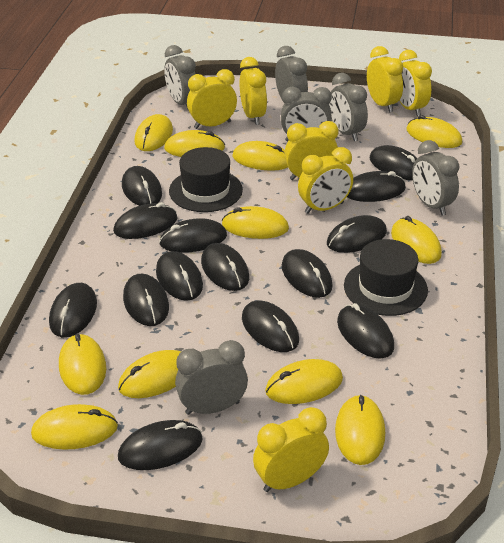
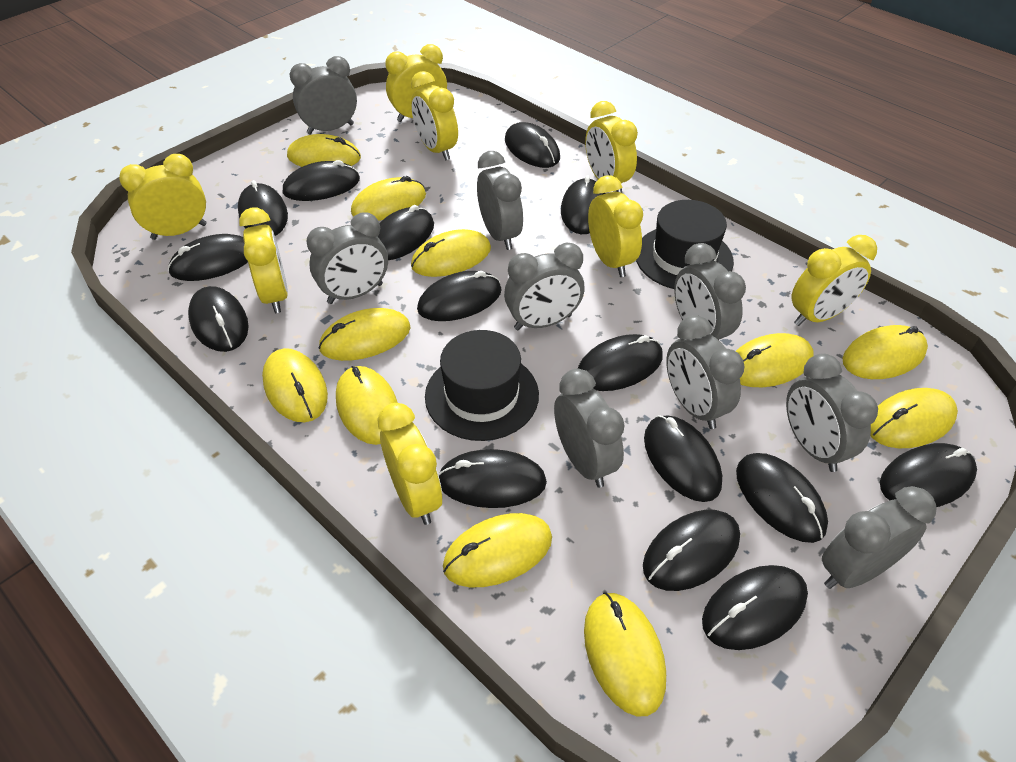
black mouse: [49,283,97,338] [113,202,178,239] [118,420,203,470] [122,166,162,206] [123,274,169,326] [156,251,203,301] [159,218,227,253] [201,243,249,291] [242,301,299,352] [282,249,333,298] [327,215,387,253] [337,303,394,359] [347,171,406,202] [369,145,417,180] = 14 -> [168,234,248,281] [188,286,249,352] [238,180,288,236] [283,160,360,201] [378,205,434,260] [417,271,502,321] [438,449,547,508] [505,122,560,168] [561,175,606,234] [577,334,663,391] [643,510,740,591] [644,415,722,502] [702,565,808,650] [736,453,828,543] [880,443,977,507] = 15
grey clock: [164,45,196,111] [175,340,248,415] [275,46,308,102] [281,87,332,141] [329,73,368,141] [412,140,459,215] = 6 -> [290,56,357,134] [307,213,388,304] [477,151,523,250] [504,242,584,330] [554,369,625,488] [666,315,744,429] [674,243,746,340] [786,354,878,472] [822,486,937,589] = 9
yellow clock: [187,69,237,129] [240,57,267,125] [253,407,329,492] [284,121,338,180] [298,147,353,214] [367,46,403,112] [399,50,432,116] = 7 -> [119,154,207,240] [239,208,288,313] [377,403,442,525] [385,44,447,122] [411,71,458,160] [585,101,638,193] [588,175,643,277] [791,235,877,326] = 8

